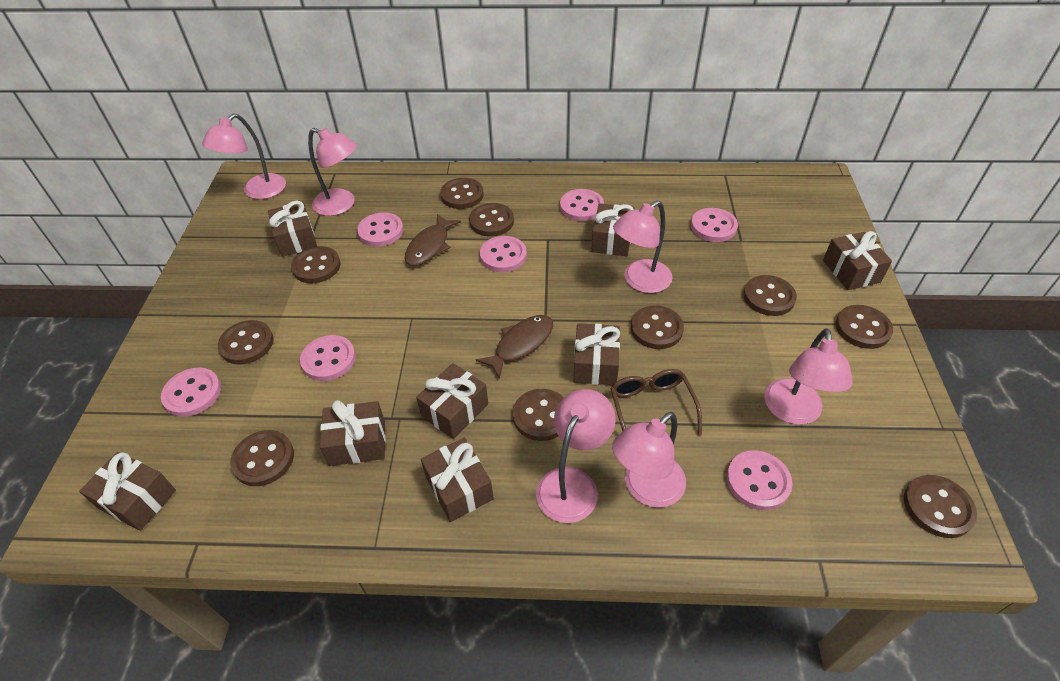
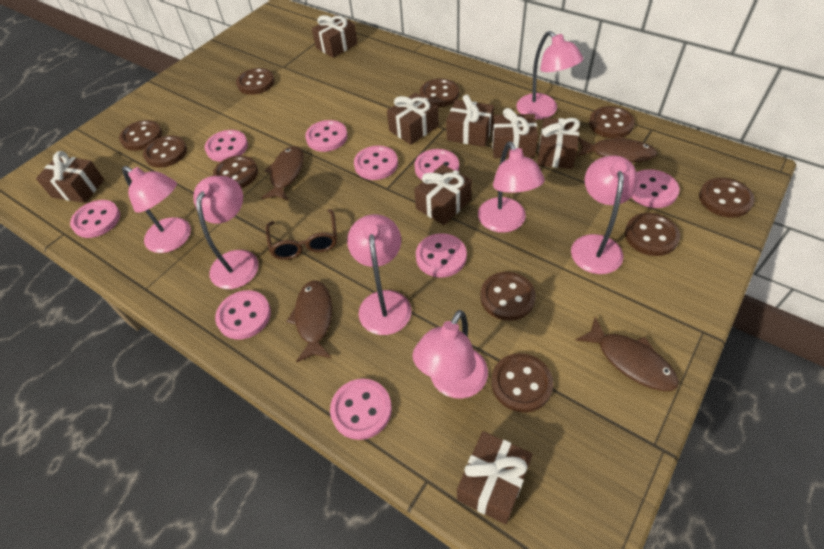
brown fish: [405,214,461,266] [476,315,553,379] = 2 -> [261,146,304,200] [286,280,332,363] [575,317,679,391] [577,135,658,162] = 4
pink button: [161,368,221,417] [300,335,356,381] [357,212,404,247] [480,236,527,272] [560,189,604,221] [691,208,738,242] [727,450,793,510] = 7 -> [70,200,120,238] [204,130,248,162] [215,290,271,340] [305,120,348,152] [330,379,392,440] [354,146,398,180] [415,149,459,180] [416,233,467,278] [632,169,680,208] = 9
pink lamp: [202,114,286,199] [308,128,357,216] [536,389,616,523] [612,412,686,508] [613,200,673,293] [764,328,853,425] = 6 -> [122,166,191,253] [193,176,259,289] [347,214,411,335] [412,310,488,399] [478,141,545,233] [516,31,583,119] [571,155,638,274] = 7

